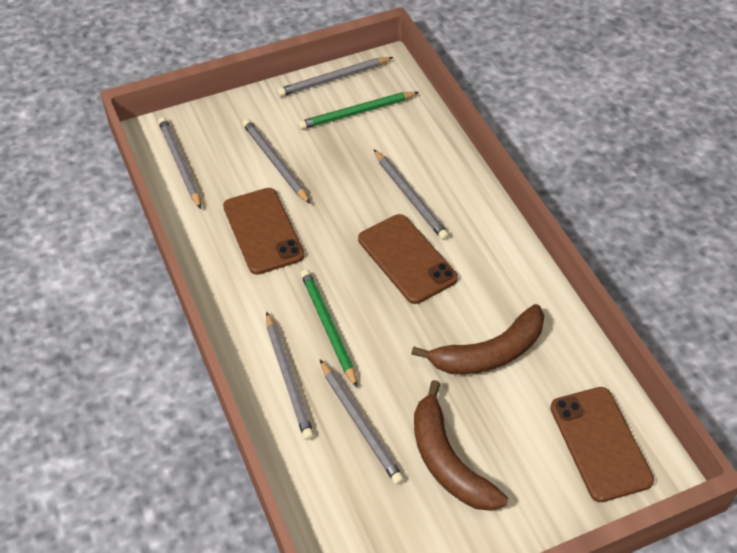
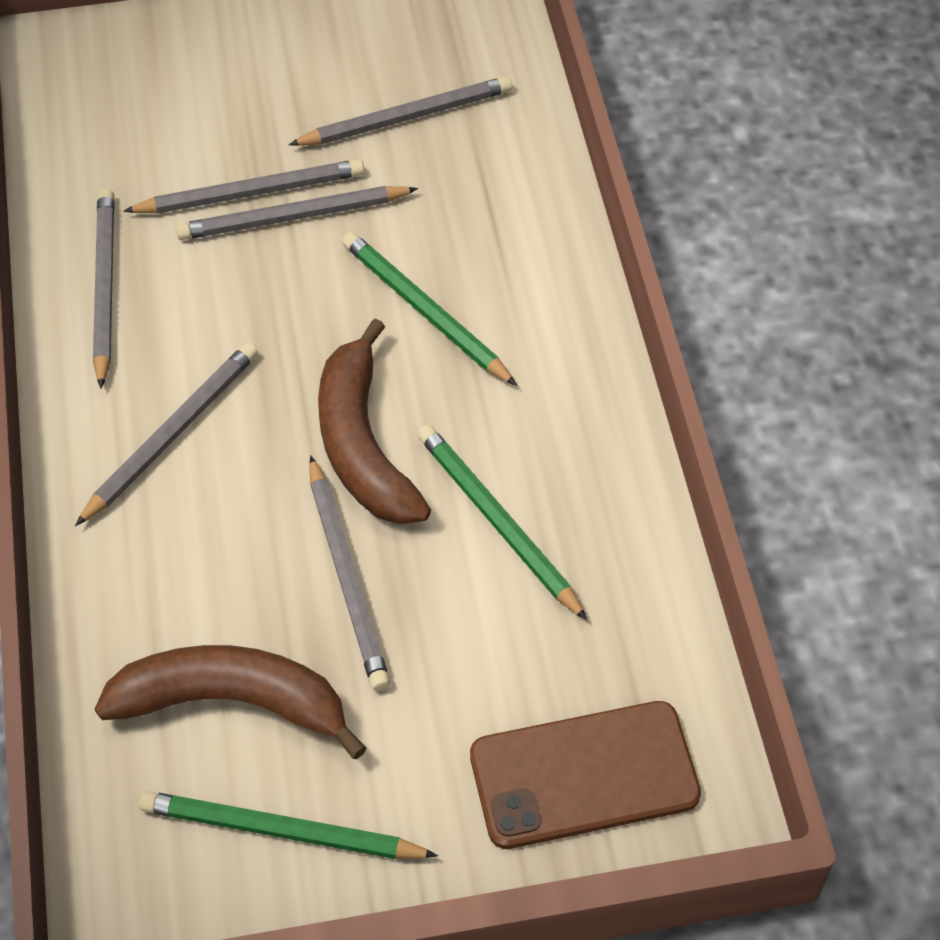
brown phone: [223,188,304,275] [358,214,458,304] [550,387,654,502] = 3 -> [470,701,701,849] = 1
green pencil: [298,92,419,130] [301,269,357,388] = 2 -> [139,791,438,859] [342,232,517,386] [417,425,587,620] = 3

